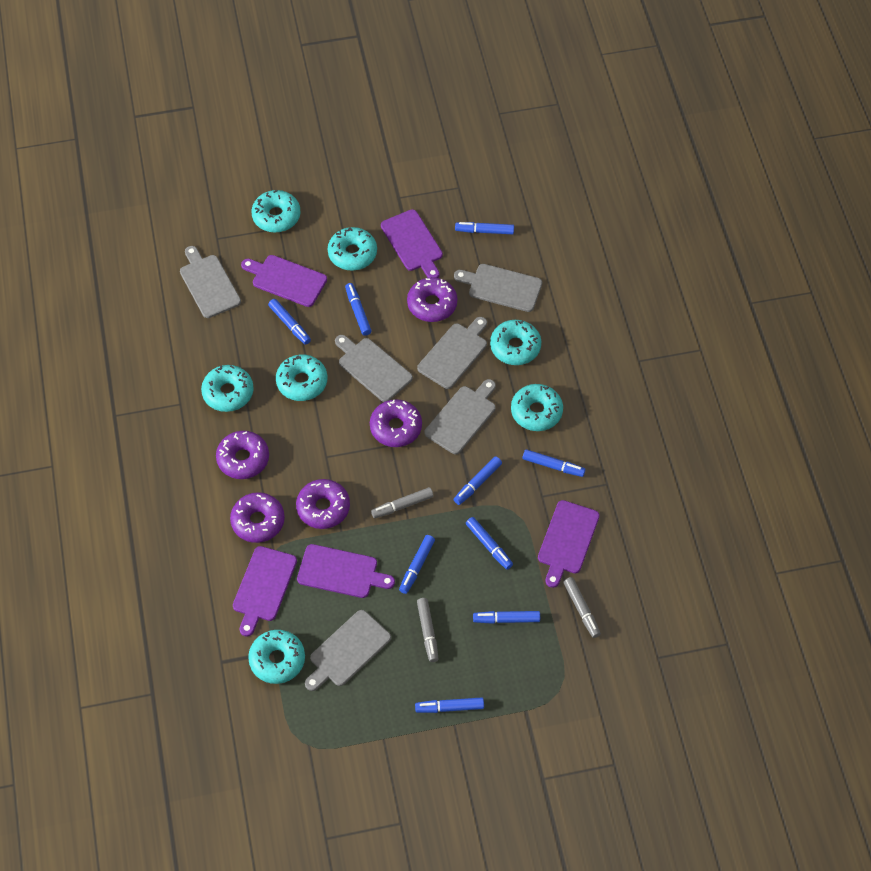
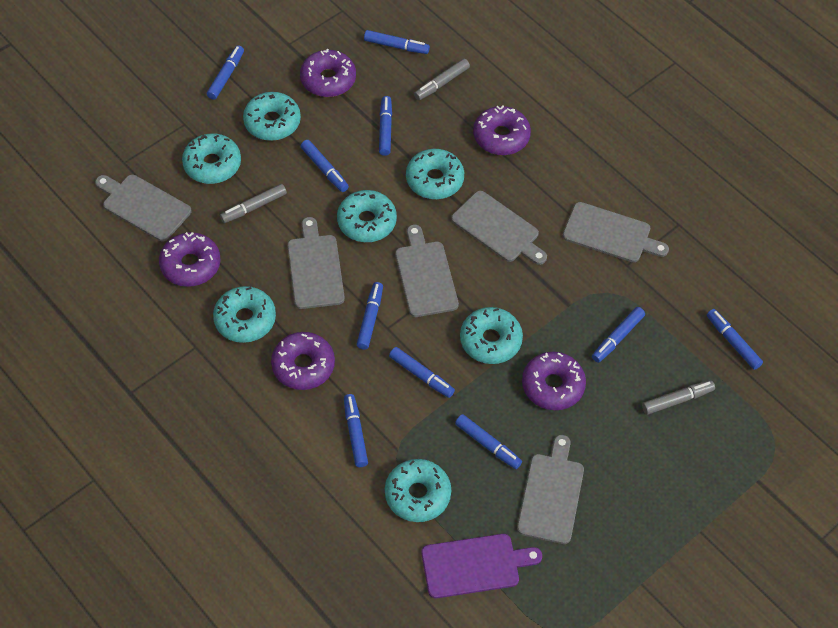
blue marker: [268,299,311,345] [345,283,372,336] [399,535,435,594] [415,697,484,713] [453,457,502,505] [455,222,514,234] [466,517,513,570] [473,611,540,624] [523,449,586,477] = 9 -> [207,45,244,100] [301,140,349,192] [344,394,368,467] [356,282,383,350] [364,30,430,54] [379,96,392,156] [389,347,455,398] [455,414,522,469] [592,307,645,363] [707,309,763,370] = 10
purple cutting board: [233,546,297,637] [241,255,327,307] [297,544,395,598] [381,209,443,278] [538,500,600,588] = 5 -> [421,534,542,598] = 1

